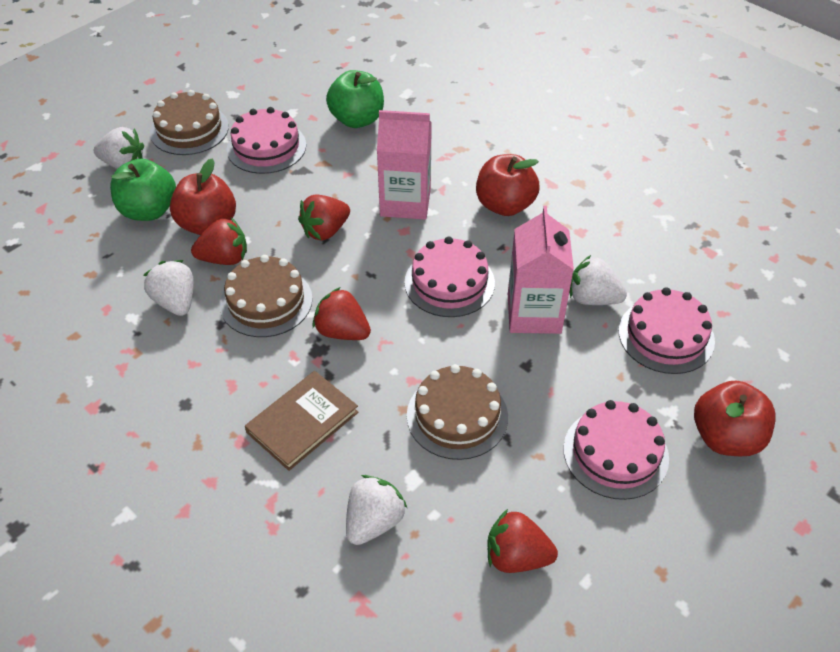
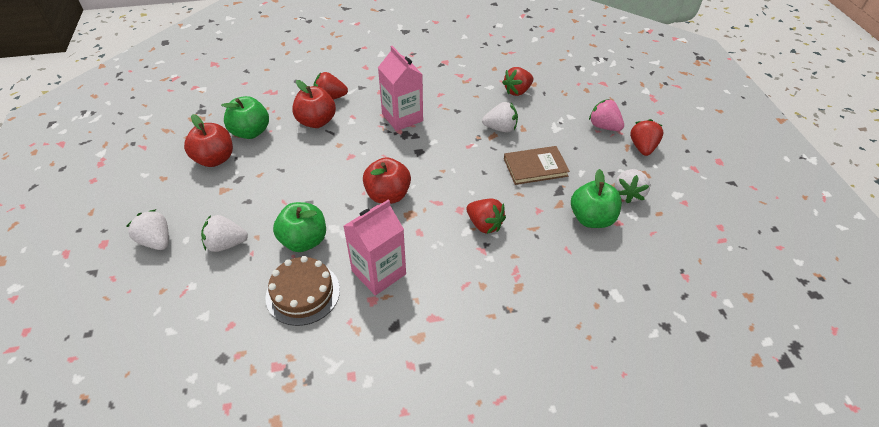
brown cake: [150,90,229,155] [220,255,313,337] [407,364,508,460] = 3 -> [265,256,340,326] = 1
green apple: [110,159,176,221] [326,70,384,128] = 2 -> [221,96,269,139] [273,202,326,252] [571,169,622,228] = 3
pink cake: [227,107,306,174] [404,237,495,317] [563,400,669,500] [618,288,715,374] = 4 -> none = 0
pink strawberry: none = 0 -> [589,99,624,131] = 1

